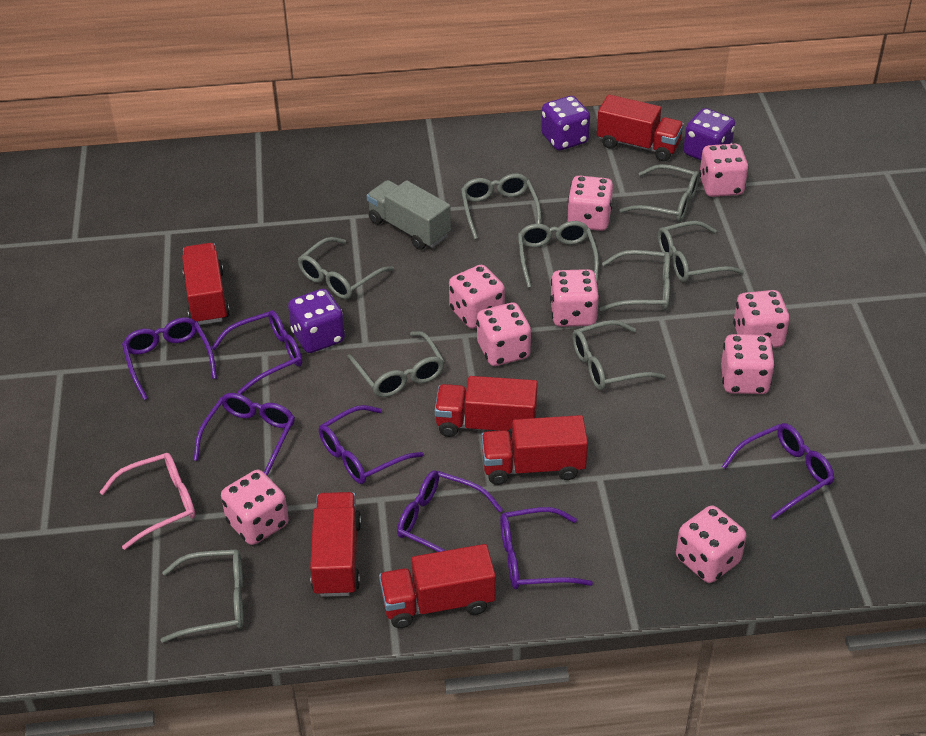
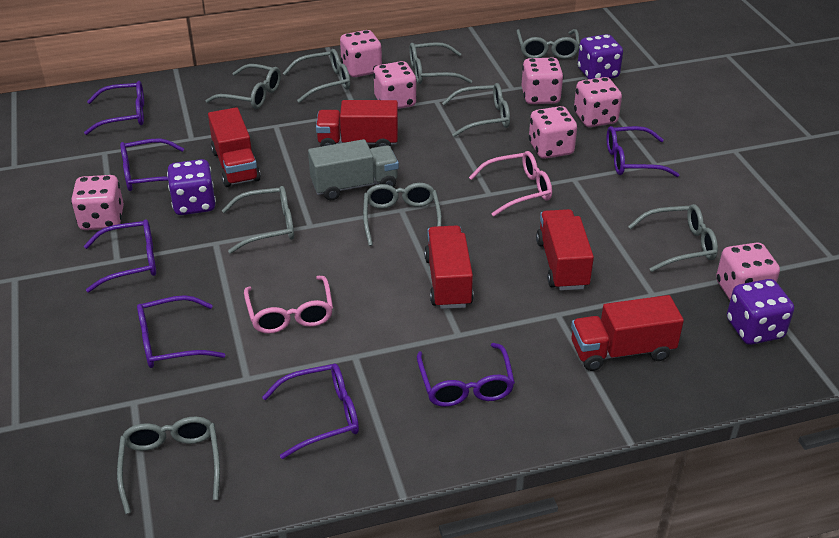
pink dice: [221,470,289,545] [449,265,505,329] [477,303,531,366] [550,269,599,327] [567,175,613,231] [676,505,746,583] [699,144,749,197] [721,334,775,394] [733,290,790,348] = 9 -> [71,175,124,230] [340,30,382,77] [373,61,417,109] [521,58,564,104] [529,106,577,159] [574,77,622,127] [716,243,780,300] = 7
pink glasses: [100,453,196,550] = 1 -> [244,276,333,334] [469,151,552,217] = 2
red truck: [182,243,230,325] [310,492,361,597] [379,544,496,628] [435,376,537,441] [481,415,588,485] [597,95,684,161] = 6 -> [208,107,261,187] [316,100,398,147] [424,225,474,309] [536,209,594,291] [571,295,684,371] = 5

